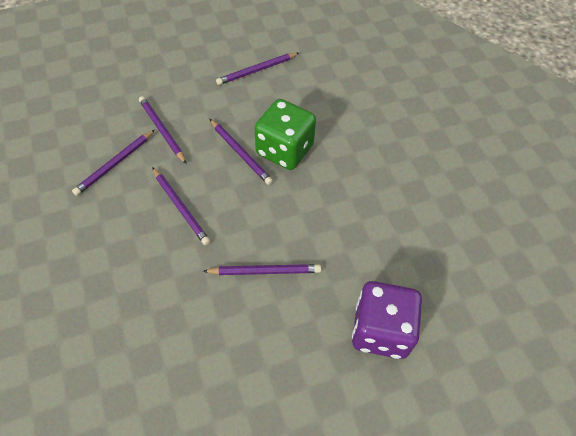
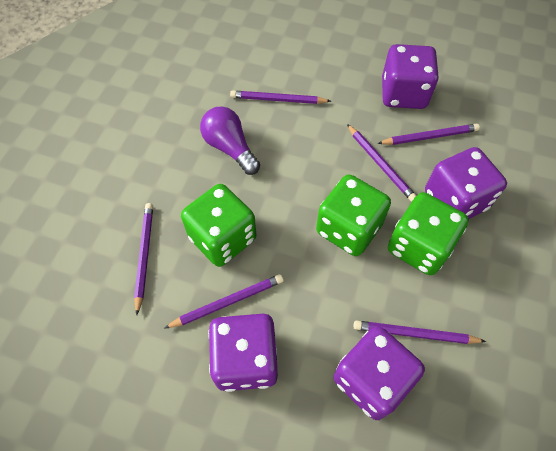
green dice: [255,99,316,170] = 1 -> [181,184,256,267] [316,174,391,256] [388,192,469,275] = 3
purple dice: [352,281,422,359] = 1 -> [208,314,278,392] [334,326,425,420] [382,44,439,109] [425,147,507,219] = 4
purple light bulb: none = 0 -> [200,106,260,175] = 1

